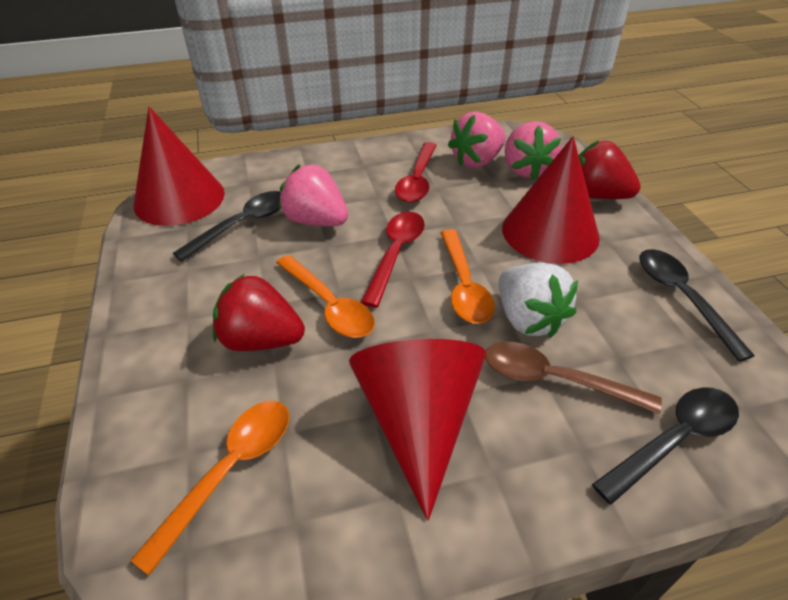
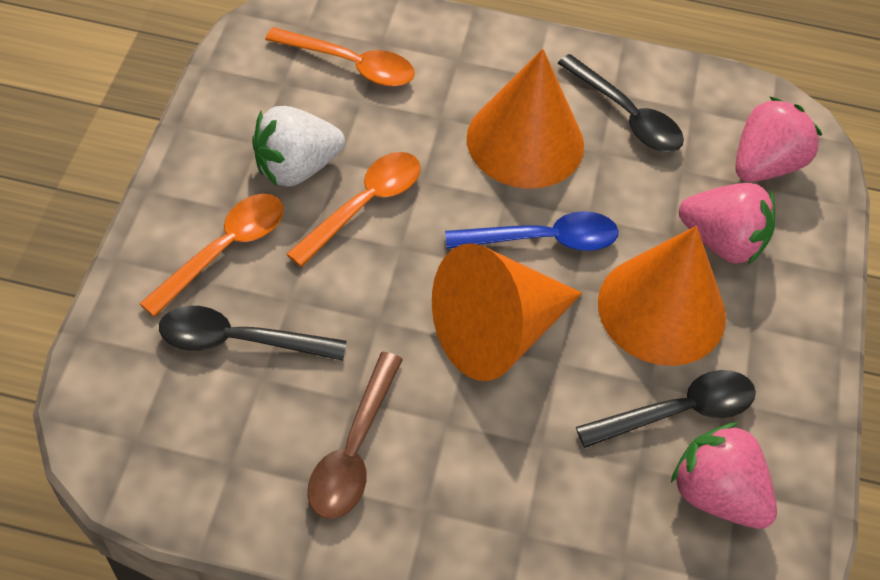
blue spoon: none = 0 -> [445,211,619,251] = 1
orange cone: none = 0 -> [432,243,582,381] [466,49,584,189] [598,226,726,366] = 3
red cone: [133,107,225,226] [349,339,486,521] [502,136,600,264] = 3 -> none = 0
red spoon: [361,212,425,307] [395,142,437,203] = 2 -> none = 0
red strawberry: [212,274,305,351] [579,141,641,199] = 2 -> none = 0

